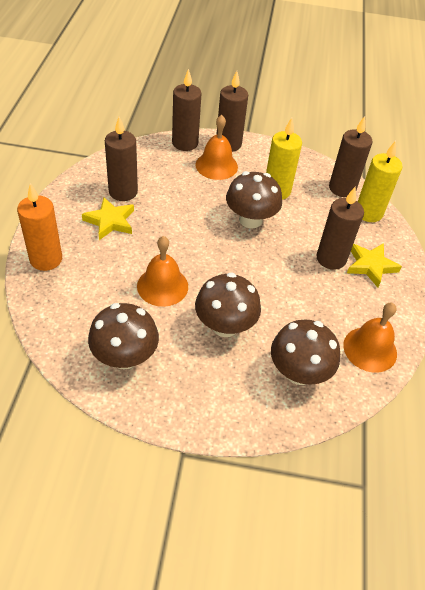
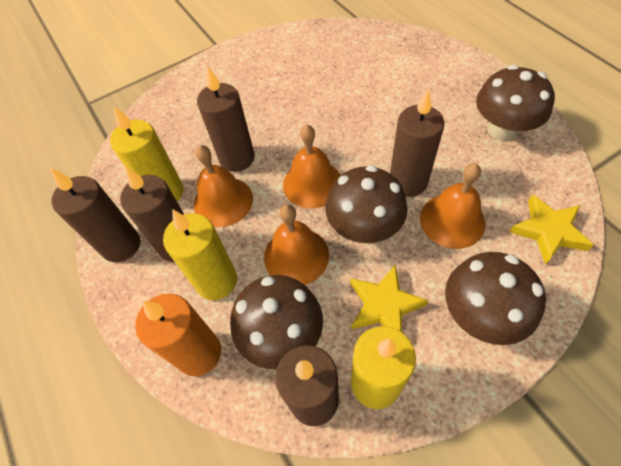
orange bell: [137,236,188,307] [196,115,238,180] [343,303,397,373] = 3 -> [194,145,253,227] [264,204,329,285] [283,125,341,209] [420,163,486,249] = 4
yellow candle: [266,118,302,200] [358,141,403,222] = 2 -> [110,106,183,201] [163,210,237,300] [351,326,416,409] = 3

